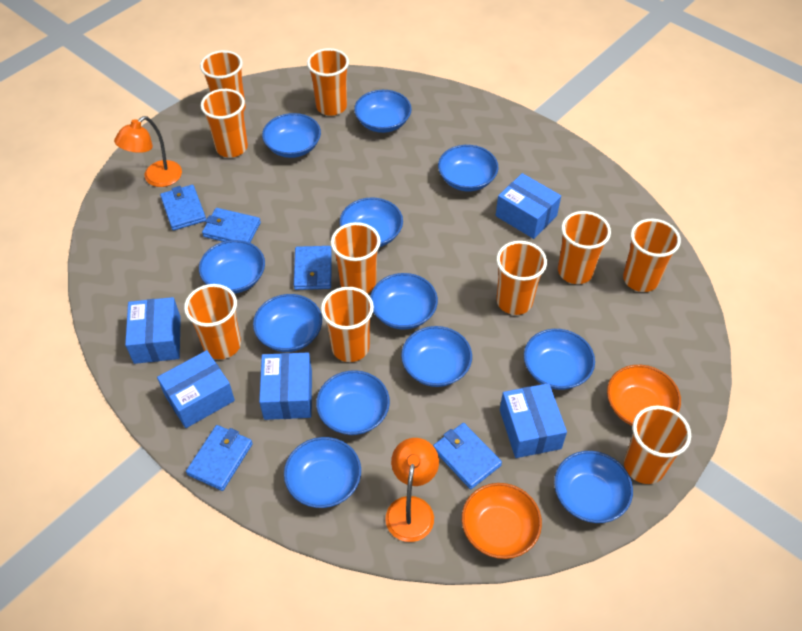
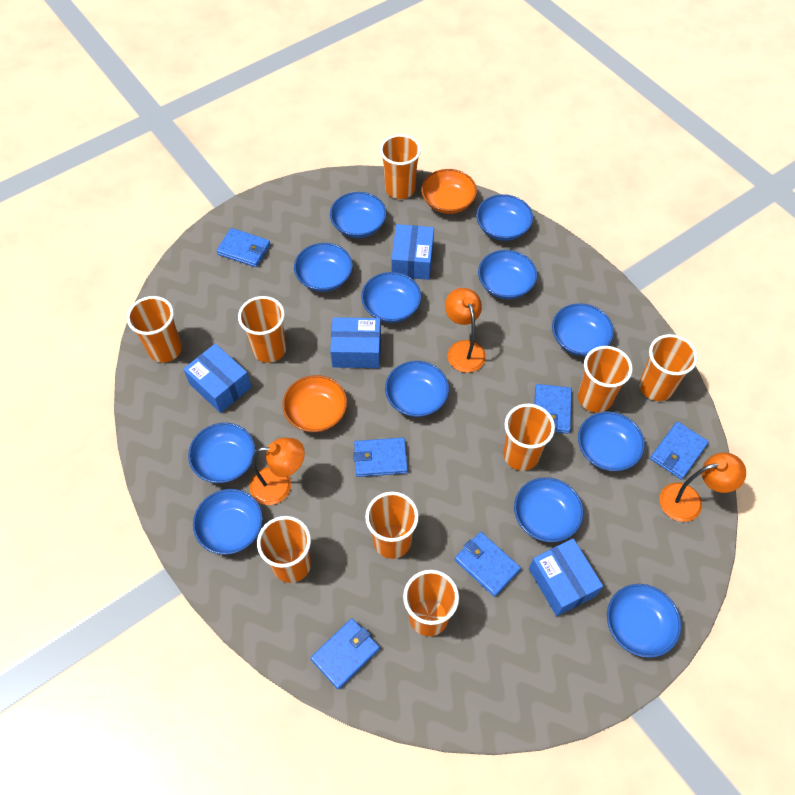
blue box: [125,297,181,364] [157,350,235,428] [259,352,312,420] [496,173,561,239] [500,383,567,458] = 5 -> [183,344,252,413] [330,317,381,368] [391,224,434,280] [529,538,603,616] = 4
blue wallet: [160,185,206,231] [186,425,253,491] [202,208,261,243] [294,246,332,290] [433,423,502,489] = 5 -> [217,228,271,267] [310,618,380,689] [353,438,408,477] [455,532,521,597] [534,384,572,434] [650,422,709,480] = 6
orange cup: [184,284,241,359] [200,50,246,110] [201,89,248,158] [307,48,349,116] [321,287,374,362] [331,222,381,294] [496,241,547,315] [558,211,611,284] [623,219,681,292] [624,405,691,484] = 10 -> [127,296,182,363] [238,296,286,363] [257,516,311,583] [365,492,419,559] [380,134,421,199] [403,570,459,636] [503,404,555,471] [578,346,633,413] [639,334,698,401] = 9
orange lamp: [114,116,182,187] [385,438,439,542] = 2 -> [249,438,305,505] [445,288,486,373] [659,453,746,522] = 3

